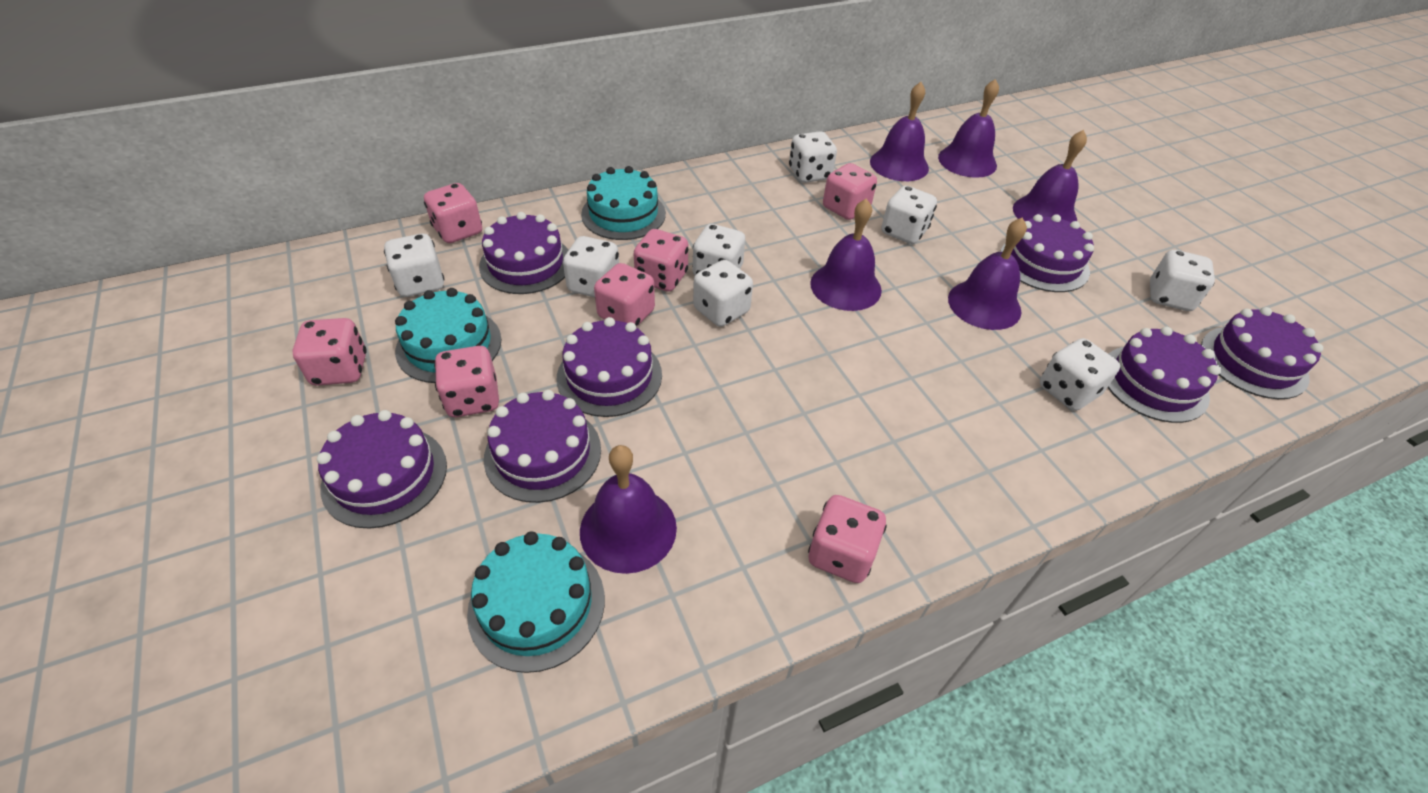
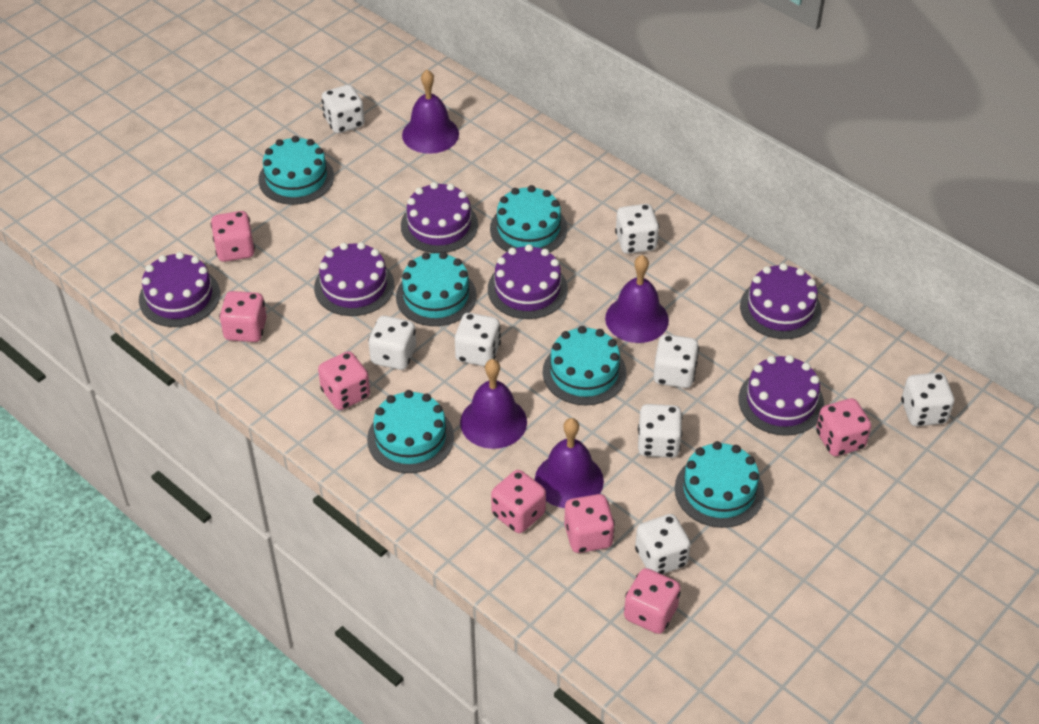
purple bell: [580,445,677,574] [810,199,882,311] [870,82,929,181] [938,79,999,178] [948,218,1027,330] [1013,130,1087,222] = 6 -> [402,70,459,154] [460,359,527,449] [535,418,604,508] [605,255,669,343] = 4
purple cake: [317,410,447,529] [479,212,568,294] [484,390,601,503] [557,317,662,417] [1000,214,1094,292] [1108,327,1220,423] [1201,307,1323,399] = 7 -> [139,252,220,327] [314,242,394,316] [401,182,478,253] [488,244,568,319] [738,355,824,436] [740,263,822,339] = 6
turquoise cake: [395,288,502,383] [467,532,605,673] [581,166,666,240] = 3 -> [259,136,334,205] [367,390,454,473] [396,252,477,326] [490,185,568,253] [543,326,627,405] [675,441,764,528] = 6

